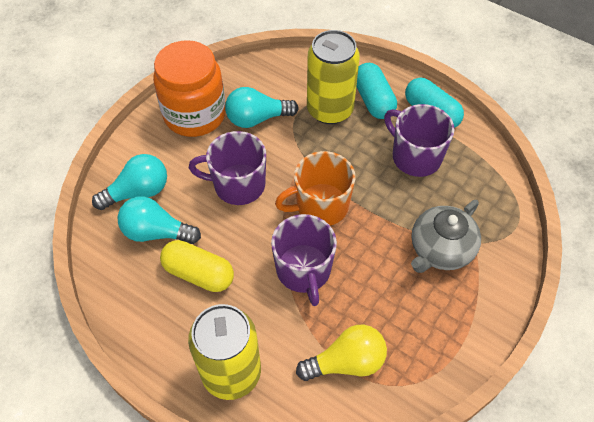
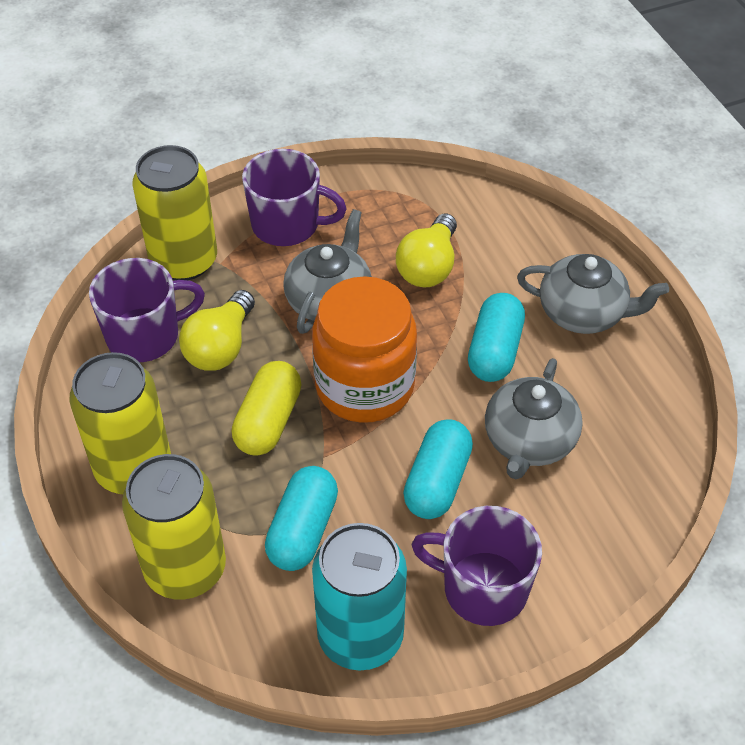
grey teapot: [411,200,481,273] = 1 -> [283,209,372,334] [485,358,583,479] [517,254,669,334] = 3
orange mug: [275,151,355,226] = 1 -> none = 0
turquoise can: none = 0 -> [312,523,407,670] = 1
turquoise capsule: [356,63,397,119] [405,78,464,128] = 2 -> [265,466,338,571] [403,419,473,519] [468,293,525,382] = 3
turquoise light bulb: [92,154,167,210] [117,196,201,244] [225,87,299,128] = 3 -> none = 0
yellow can: [188,304,261,400] [307,30,360,124] = 2 -> [69,352,171,494] [122,454,226,600] [133,145,217,280] = 3
yellow light bulb: [296,325,387,381] = 1 -> [179,290,255,371] [396,213,457,287] = 2

